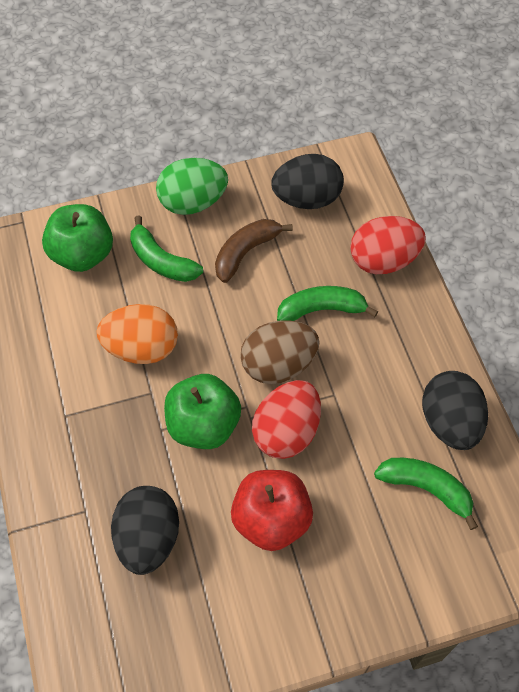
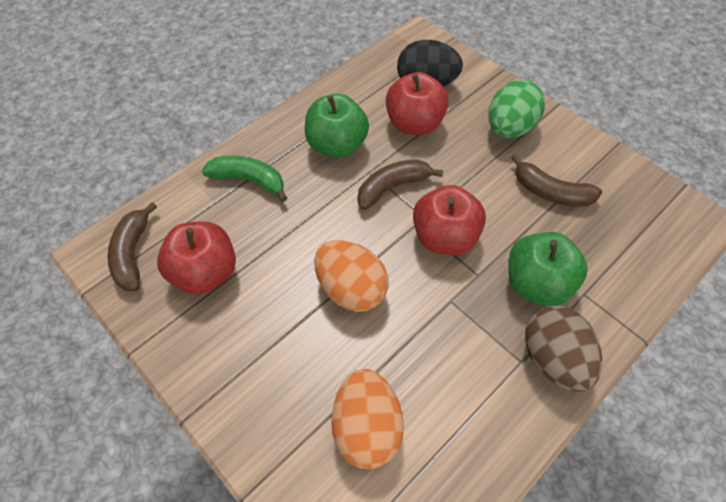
black egg: [111,486,179,575] [271,154,344,209] [422,371,488,450] = 3 -> [397,40,463,87] = 1
brown banana: [215,219,293,283] = 1 -> [107,202,157,291] [357,159,443,210] [511,154,602,207] = 3
green banana: [130,215,203,282] [277,286,378,321] [374,458,478,530] = 3 -> [202,156,287,202] = 1
orange egg: [96,304,178,364] = 1 -> [314,240,389,312] [331,369,404,469] = 2
red apple: [231,470,313,551] = 1 -> [157,221,236,295] [386,72,449,135] [413,185,486,255] = 3
red egg: [252,380,321,459] [350,216,426,274] = 2 -> none = 0

